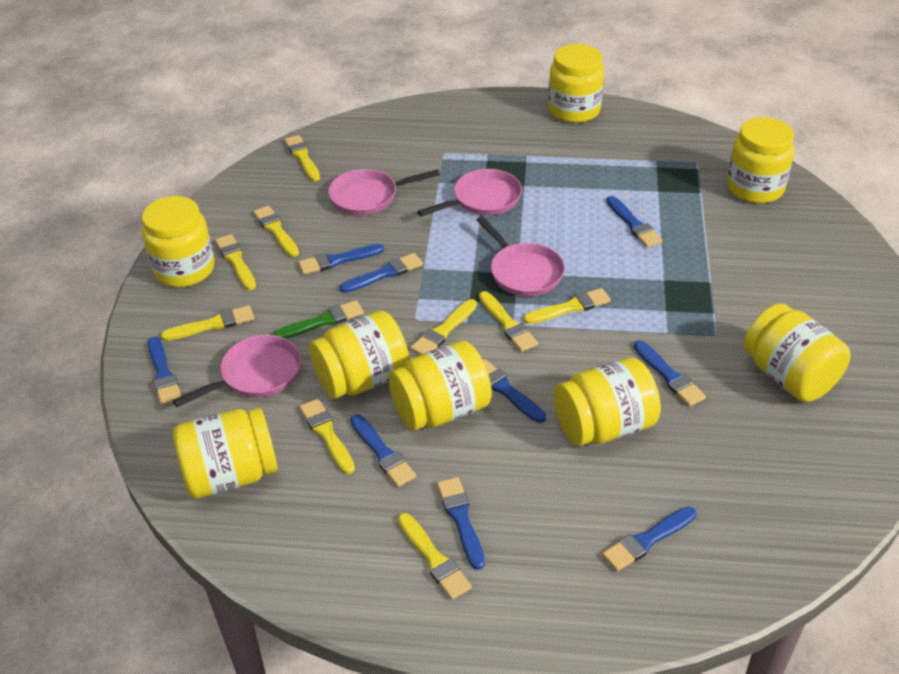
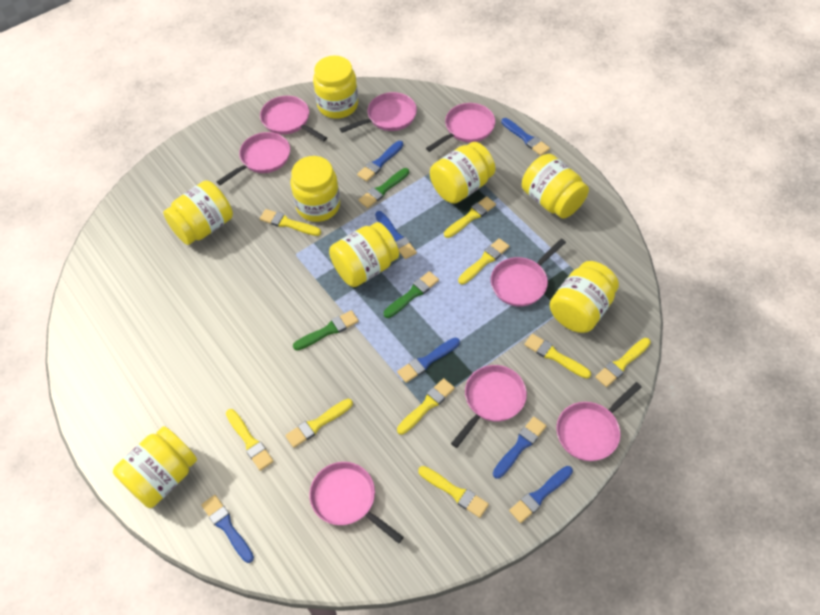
blue brush: [148,337,181,405] [298,244,384,275] [340,253,423,293] [350,414,416,487] [437,477,485,570] [483,359,546,423] [602,506,696,571] [607,196,662,248] [634,340,706,407] = 9 -> [201,495,254,563] [357,141,403,182] [375,211,417,259] [397,338,460,383] [493,417,546,479] [501,118,550,156] [509,466,573,523] = 7
green brush: [273,300,364,339] = 1 -> [293,310,359,350] [359,168,409,208] [383,271,439,318] = 3
pink pan: [173,335,301,407] [328,169,440,215] [417,169,522,216] [476,216,565,296] = 4 -> [216,132,290,185] [260,96,327,141] [309,462,404,544] [340,92,417,133] [426,103,495,152] [451,365,527,448] [491,238,566,307] [556,382,642,461] = 8

